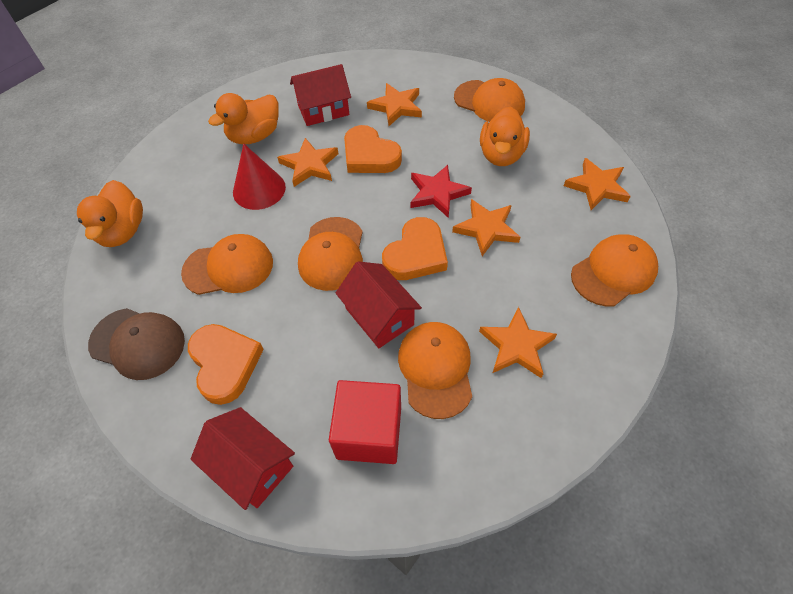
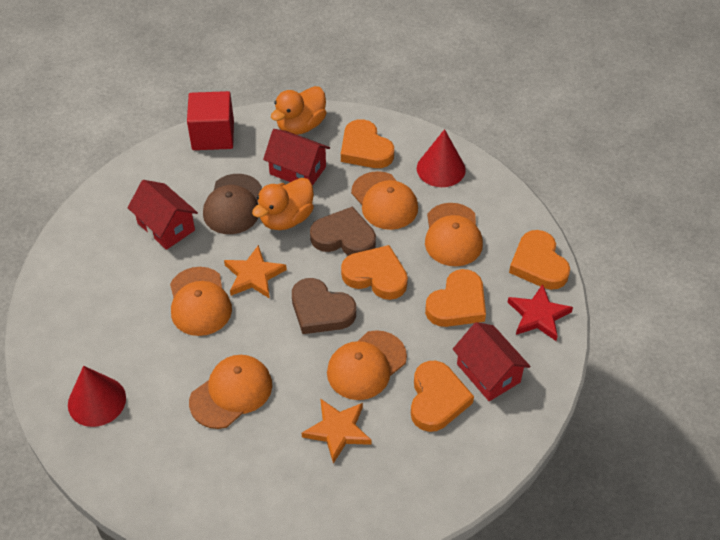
brown heart: none = 0 -> [292,278,356,334] [310,206,376,256] = 2
orange duck: [77,180,143,247] [208,93,279,144] [480,107,530,166] = 3 -> [252,178,314,230] [271,86,326,135] = 2
orange heart: [188,324,264,405] [344,125,402,173] [382,217,448,280] = 3 -> [341,119,394,168] [341,245,408,300] [411,361,474,432] [425,269,486,327] [509,230,570,290] = 5
orange star: [277,138,338,187] [367,83,422,126] [452,199,521,256] [479,307,557,378] [564,158,631,210] = 5 -> [224,245,287,299] [302,398,372,464] = 2
red cone: [233,144,286,210] = 1 -> [68,366,126,427] [417,129,466,187] = 2

